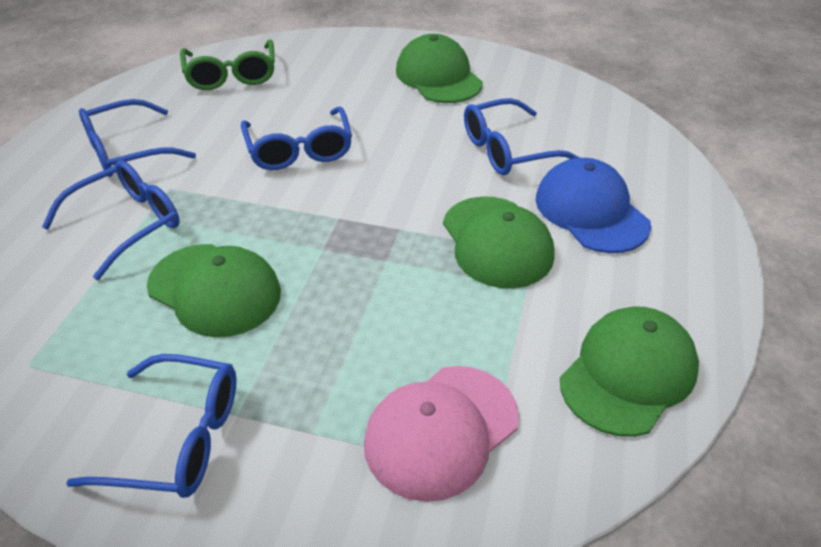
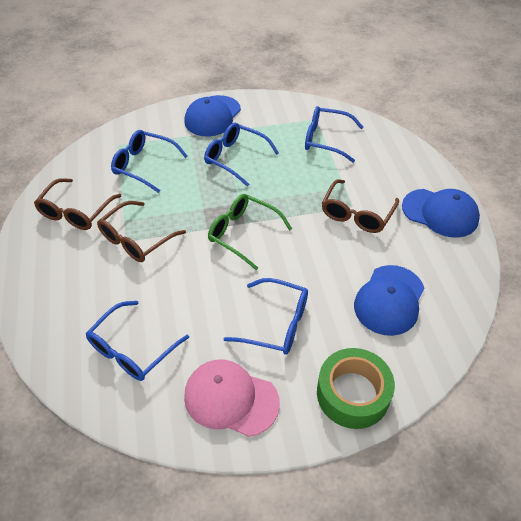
blue cap: [536,158,651,253] = 1 -> [184,95,241,137] [354,265,424,336] [402,189,480,238] = 3
brown glasses: none = 0 -> [34,178,121,230] [97,201,186,262] [322,179,399,233] = 3
green cap: [147,244,281,337] [396,34,483,103] [443,197,554,288] [560,306,699,437] = 4 -> none = 0
green tape: none = 0 -> [317,348,395,429] = 1

